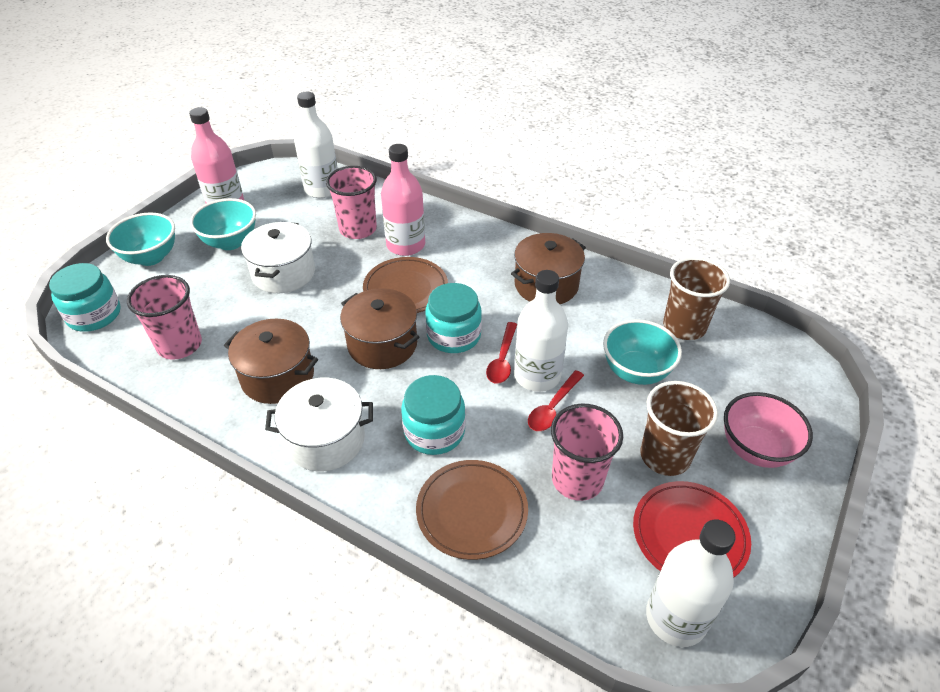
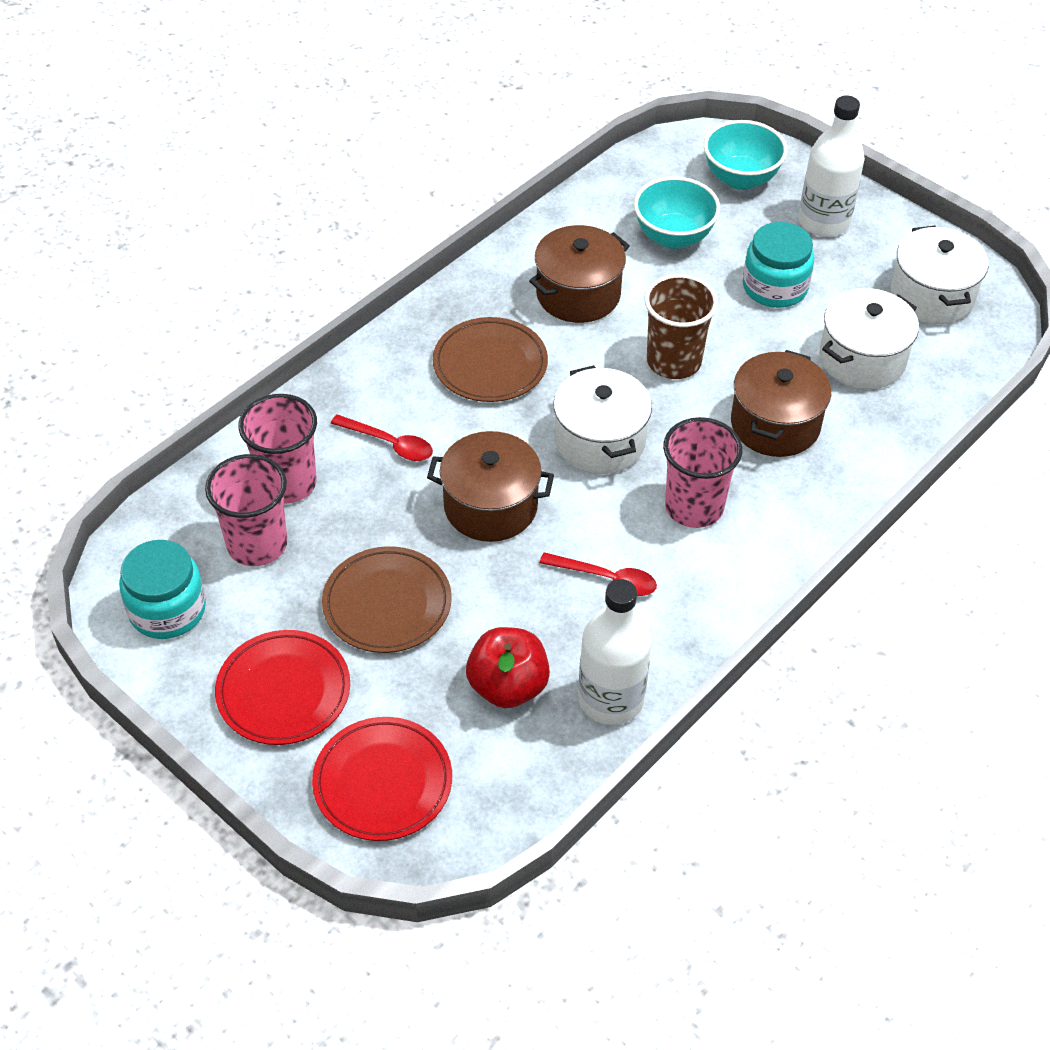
brown cup: [640,381,718,476] [663,257,730,340] = 2 -> [644,274,718,379] = 1
pink bottle: [189,107,245,203] [381,144,425,256] = 2 -> none = 0
pink bowl: [724,392,813,468] = 1 -> none = 0
red apple: none = 0 -> [466,627,550,708] = 1
red plate: [633,481,751,578] = 1 -> [215,630,350,745] [312,717,452,841] = 2
turquoise bowl: [106,213,175,266] [190,198,256,250] [603,319,682,385] = 3 -> [634,176,720,249] [704,120,787,190] = 2
turquoise jar: [49,263,121,332] [401,375,466,455] [425,283,482,353] = 3 -> [119,540,206,639] [743,222,815,308] = 2
white bottle: [294,92,338,198] [514,270,568,392] [646,520,736,647] = 3 -> [578,579,652,725] [798,95,865,237] = 2
white pot: [241,222,315,293] [265,378,373,471] = 2 -> [553,365,652,474] [819,288,919,389] [891,226,989,324] = 3

